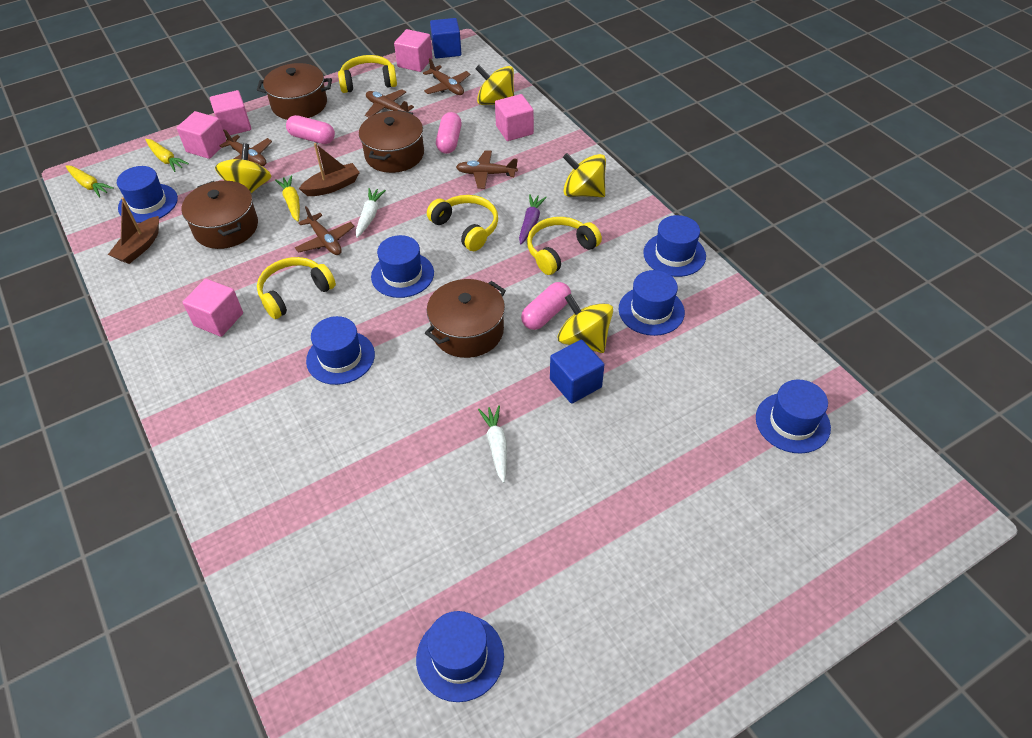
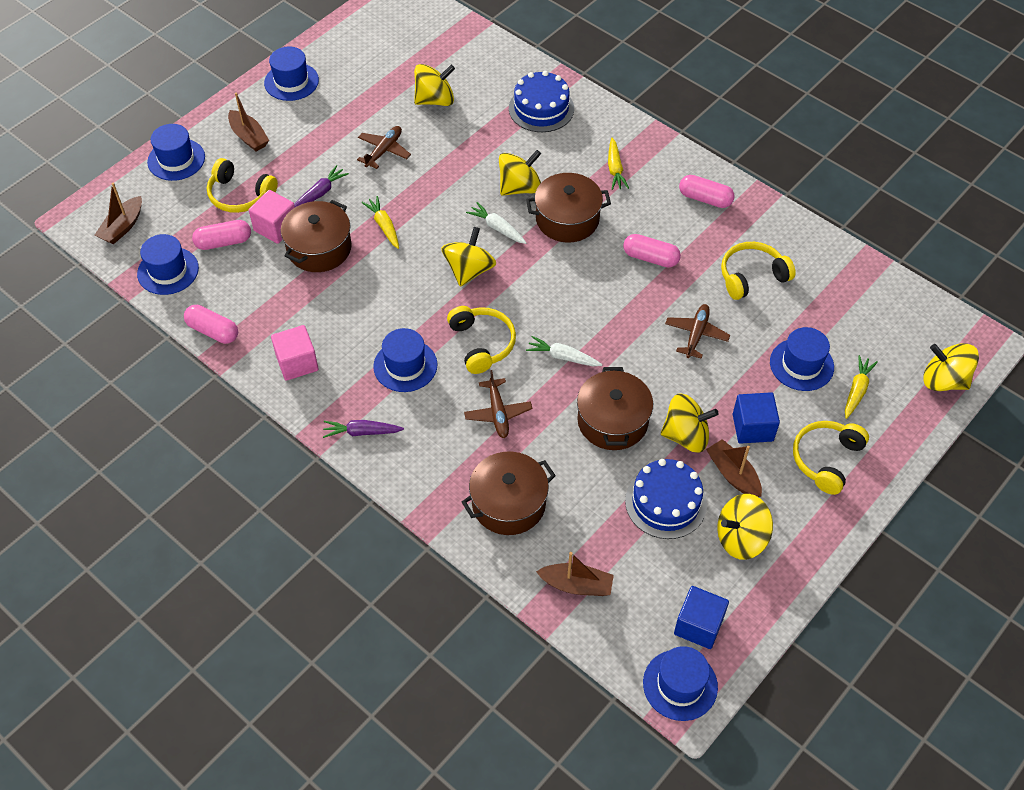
blue cake: none = 0 -> [509,71,574,132] [625,459,707,539] = 2
blue hat: [117,166,178,223] [306,316,375,385] [371,235,434,298] [416,611,504,702] [619,270,685,336] [643,215,706,277] [756,379,831,454] = 7 -> [137,234,199,295] [147,124,205,181] [264,46,319,101] [373,328,437,392] [643,646,718,721] [770,327,834,391] = 6
brown boat: [108,197,159,264] [299,143,360,196] = 2 -> [95,183,142,245] [228,92,269,151] [536,552,614,596] [706,439,762,497] = 4
brown plane: [219,129,272,166] [295,206,354,255] [365,89,414,118] [423,58,470,95] [456,150,518,189] = 5 -> [357,126,411,169] [464,370,532,438] [665,304,730,359] = 3
pink capsule: [286,115,335,144] [436,112,462,154] [521,282,571,330] = 3 -> [184,305,238,344] [192,220,251,250] [623,234,681,268] [679,175,735,208] = 4
pink cube: [177,111,226,159] [183,279,243,337] [210,90,251,135] [394,29,433,72] [495,94,534,141] = 5 -> [249,190,295,244] [271,325,319,381] = 2
purple carrot: [519,194,547,244] = 1 -> [294,165,349,207] [323,420,404,438] = 2
yellow spinning top: [215,143,271,193] [475,65,514,105] [557,294,613,353] [563,153,606,197] = 4 -> [414,64,455,106] [441,227,496,287] [499,150,541,196] [661,393,719,453] [717,494,773,560] [923,343,979,391] = 6

